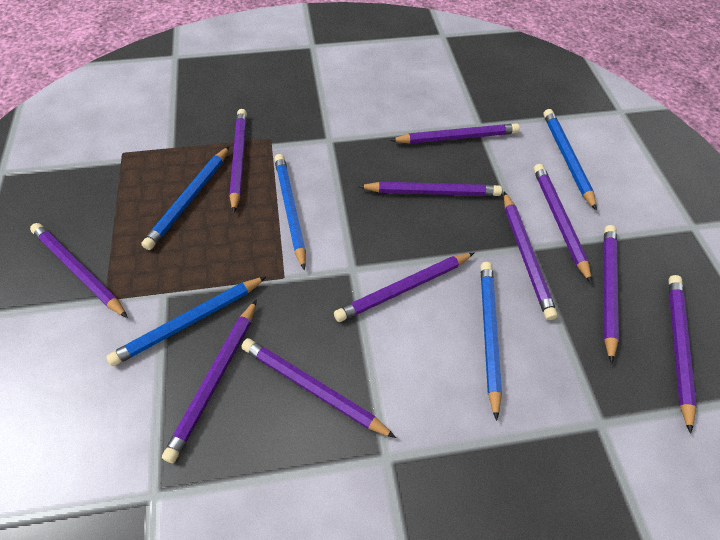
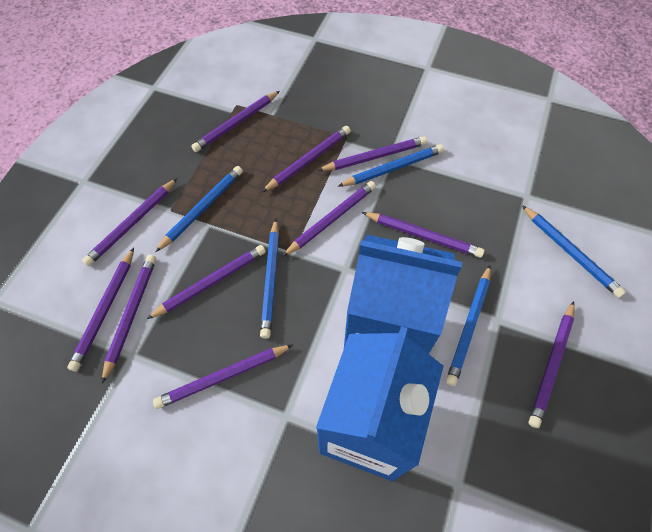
blue carton: none = 0 -> [316,326,444,481] [344,235,462,354] = 2

